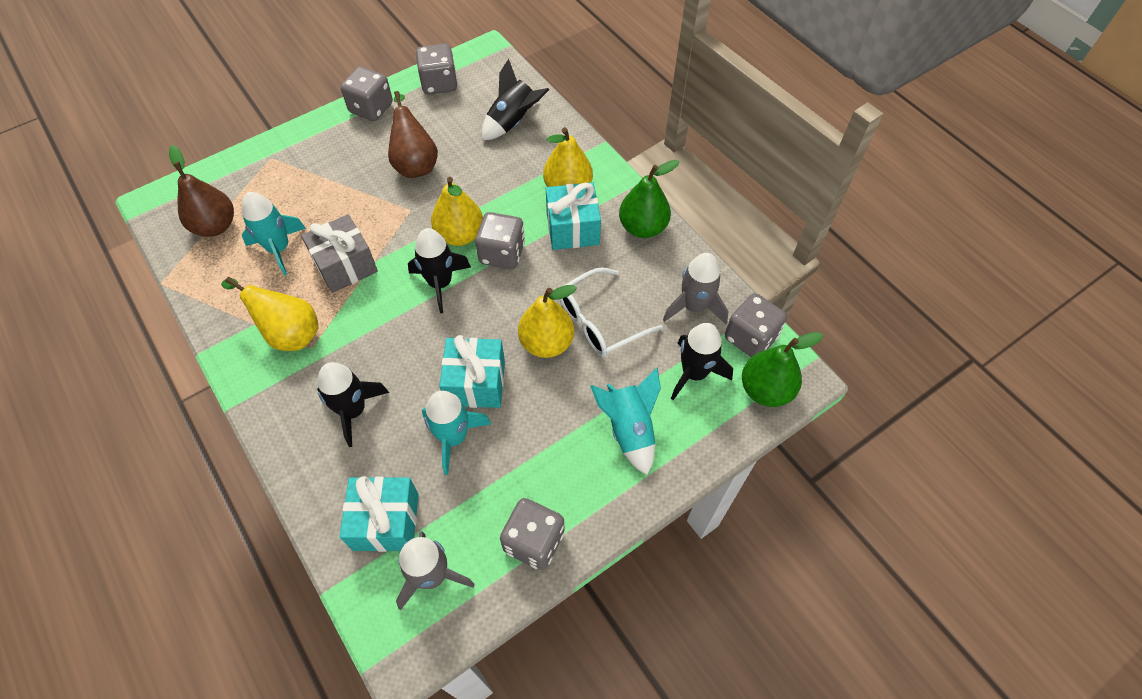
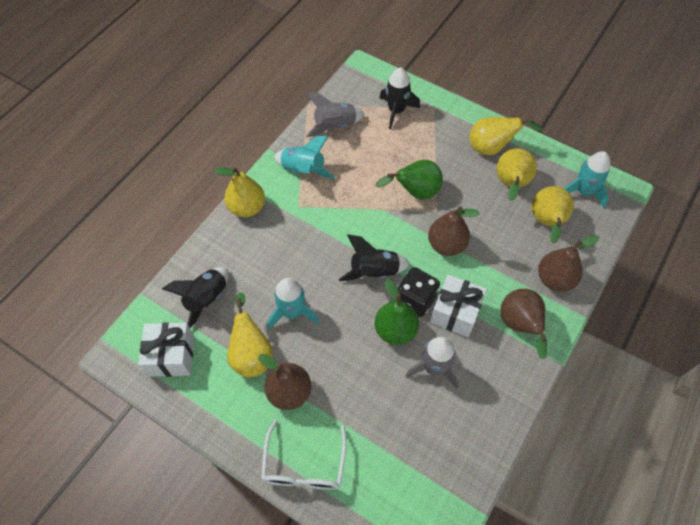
black dice: none = 0 -> [397,267,440,317] = 1
black rocket: [317,362,389,447] [408,228,471,313] [482,59,549,140] [671,323,733,400] = 4 -> [162,267,229,328] [339,234,410,281] [379,67,420,129] = 3
brown pear: [169,145,234,237] [388,91,438,178] = 2 -> [258,354,312,410] [428,206,480,256] [501,289,547,360] [538,235,599,292] = 4
grey dice: [341,67,393,121] [416,44,458,95] [475,212,525,269] [500,498,564,570] [725,293,787,357] = 5 -> none = 0
grey gift: [301,214,378,293] = 1 -> none = 0
turquoise gift: [339,476,419,552] [439,335,505,408] [546,182,601,250] = 3 -> none = 0
white gift: none = 0 -> [138,322,194,377] [430,274,487,337] = 2
yellow pear: [221,277,318,351] [431,177,483,246] [518,285,577,358] [543,127,593,187] = 4 -> [214,166,265,217] [227,292,273,377] [469,117,543,155] [496,148,537,201] [532,186,574,244] = 5

